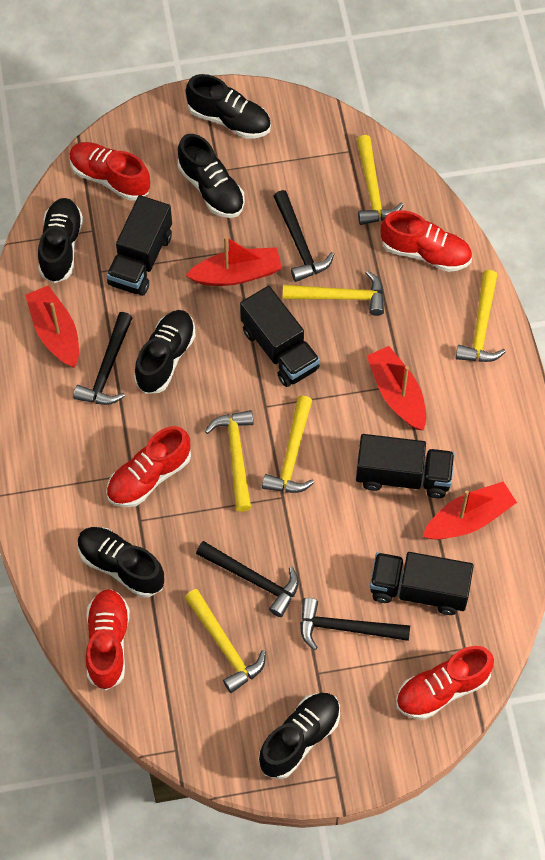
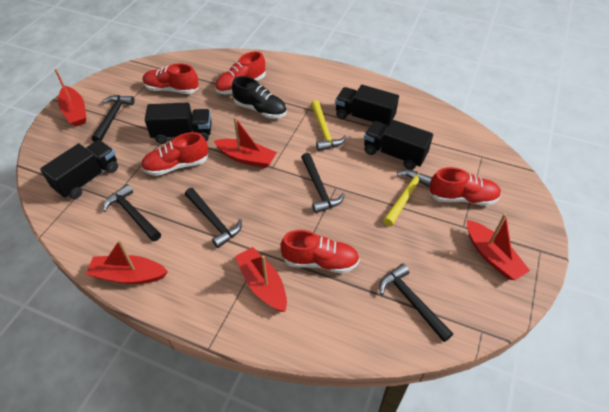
black hammer: [73,312,133,405] [196,541,299,617] [273,190,334,282] [300,598,410,650] = 4 -> [91,95,135,142] [103,184,161,242] [185,188,242,248] [301,153,345,213] [379,264,453,342] = 5
black shoe: [38,198,83,283] [78,527,165,597] [134,310,196,394] [178,134,245,218] [186,74,271,139] [259,693,340,779] = 6 -> [232,76,287,119] = 1
red boat: [25,285,79,368] [185,236,282,286] [367,346,426,430] [423,481,517,540] = 4 -> [54,69,86,127] [86,240,168,284] [214,117,277,168] [235,247,287,312] [467,213,530,280] = 5
yellow hammer: [185,589,266,693] [205,410,254,512] [262,396,314,493] [283,270,384,316] [357,135,404,225] [456,270,506,362] = 6 -> [311,100,346,151] [383,170,432,226] = 2

